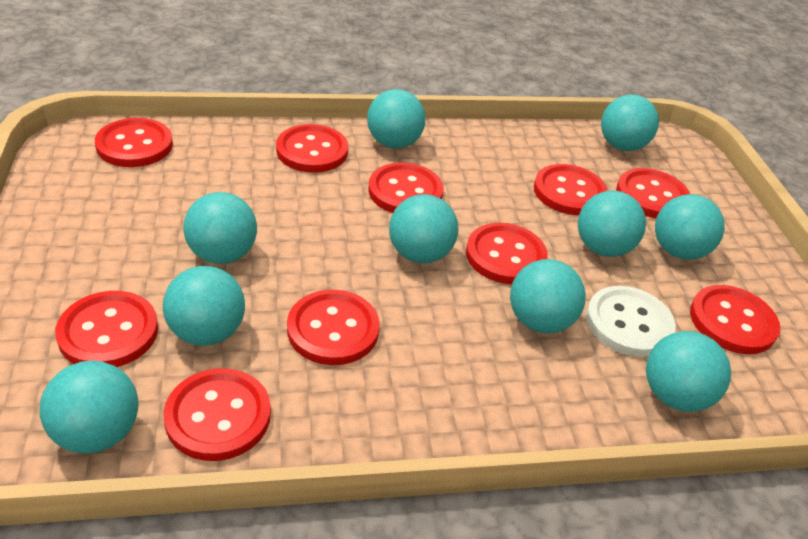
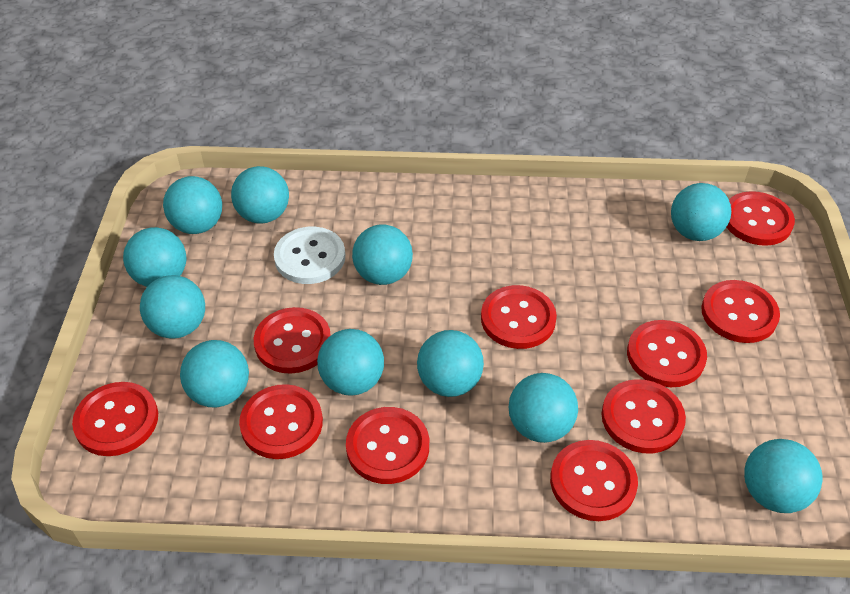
turquoise ball: [40,361,139,454] [163,266,245,346] [184,192,257,264] [367,89,426,148] [389,194,458,264] [510,259,586,333] [578,191,646,257] [601,94,659,151] [646,331,731,412] [655,194,725,260] = 10 -> [123,227,186,287] [140,275,205,339] [163,176,222,234] [180,340,249,408] [231,166,289,224] [317,329,384,396] [352,225,413,285] [417,330,484,397] [509,373,578,443] [671,183,731,241] [744,439,823,513] = 11

